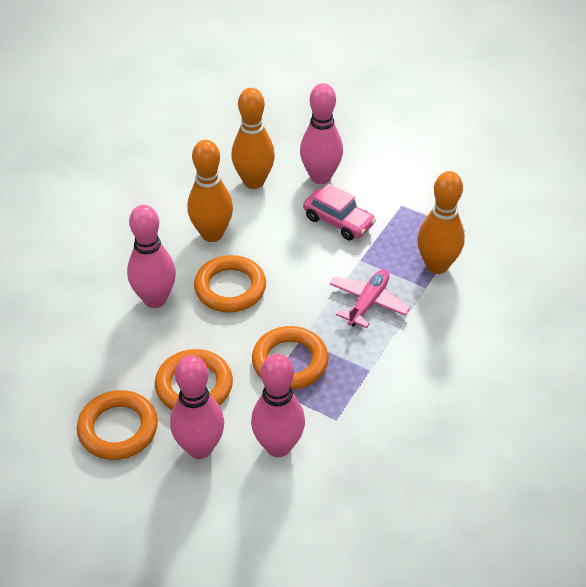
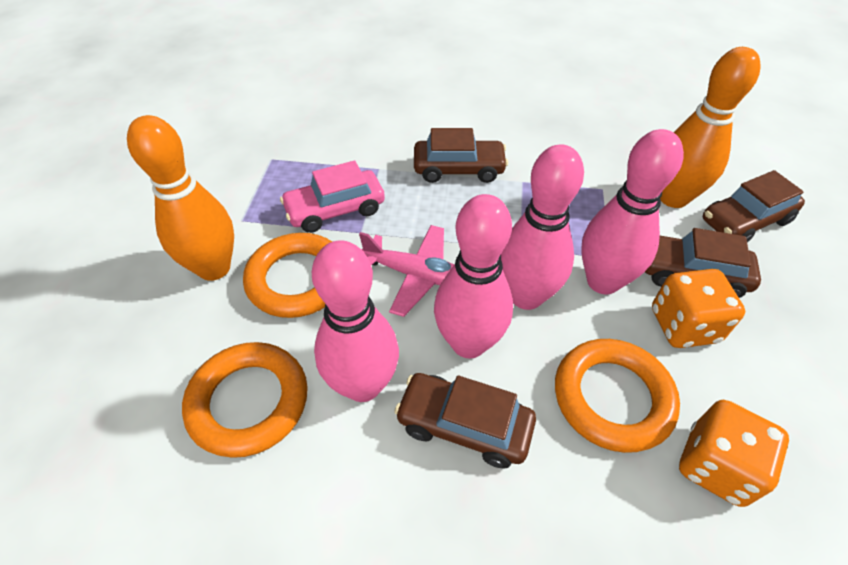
brown car: none = 0 -> [394,373,536,469] [414,128,508,183] [645,228,761,298] [703,170,805,242] = 4
orange bowling pin: [187,140,233,242] [231,88,275,189] [417,171,465,274] = 3 -> [127,115,234,281] [660,47,761,208] = 2
orange dice: none = 0 -> [652,269,745,348] [679,400,789,507] = 2
orange ring: [77,390,158,460] [155,349,233,410] [194,255,266,312] [252,326,328,390] = 4 -> [182,342,308,458] [243,233,332,318] [555,339,680,453] = 3

